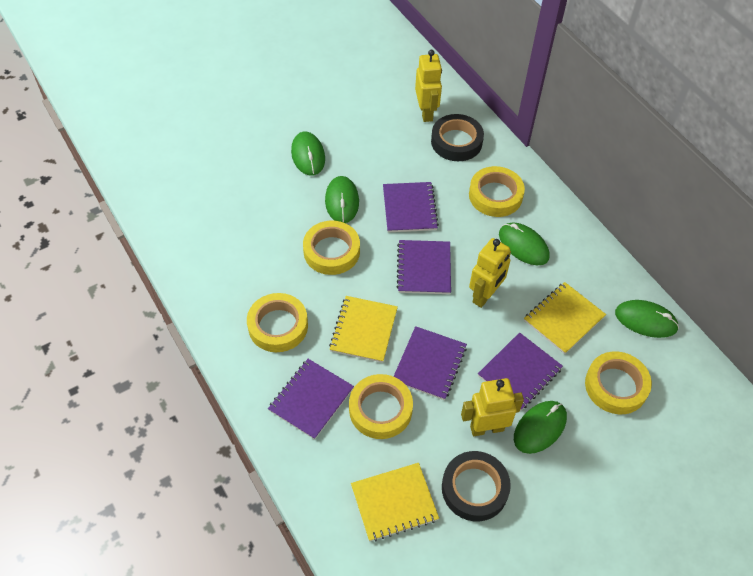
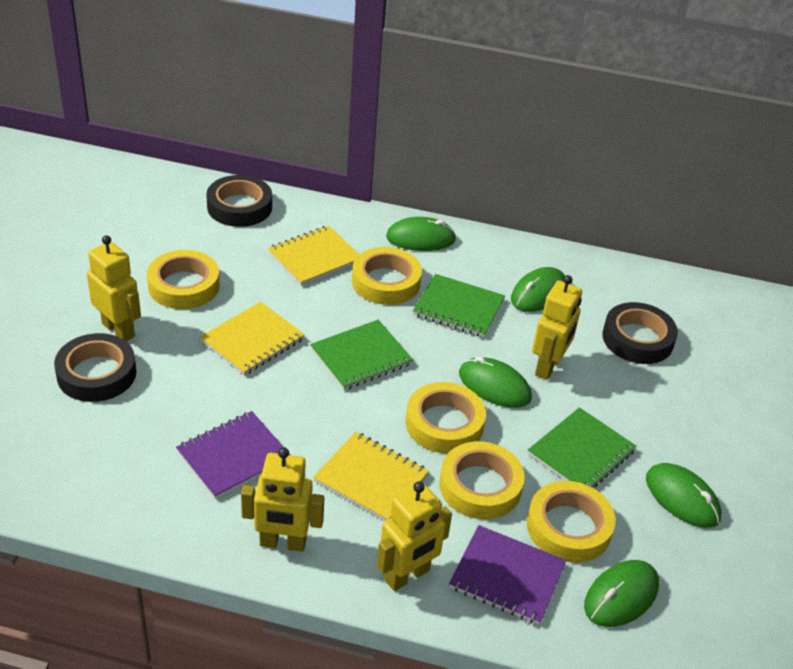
black tape: [431,114,484,161] [442,451,511,521] = 2 -> [54,333,136,402] [206,175,272,227] [602,302,678,364] = 3
green notebook: none = 0 -> [310,320,413,390] [413,274,505,337] [528,407,637,488] = 3
purple notebook: [268,359,354,440] [383,182,439,232] [393,326,467,400] [396,240,451,294] [478,332,563,411] = 5 -> [176,411,290,499] [449,525,566,625] = 2
yellow robot: [415,50,442,122] [461,378,524,436] [469,238,511,308] = 3 -> [87,235,141,341] [241,447,325,552] [377,481,452,591] [532,275,582,380] = 4

